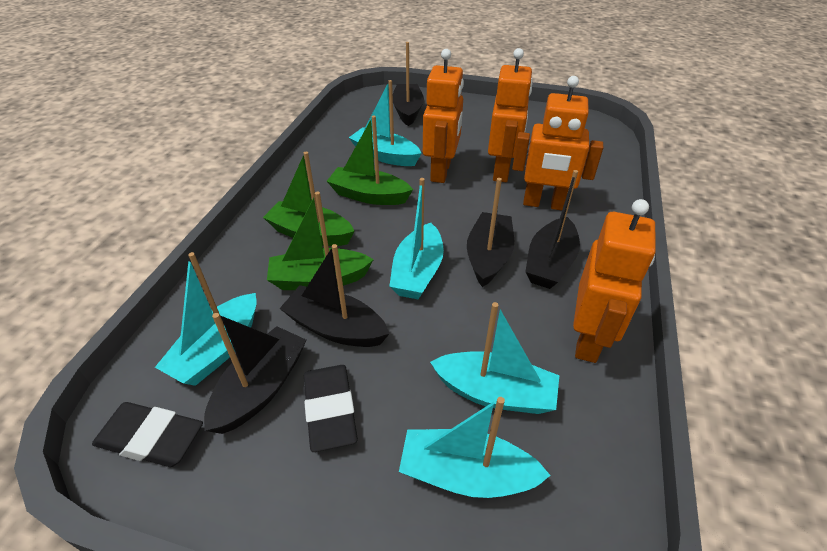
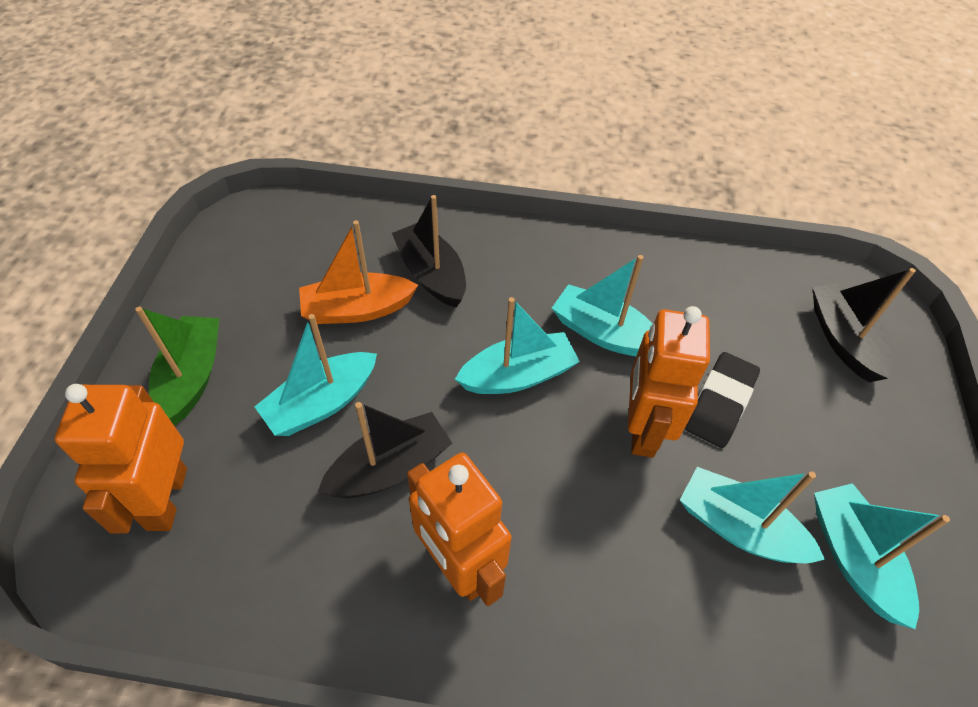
black boat: [204,313,306,434] [279,244,390,347] [393,42,424,126] [467,178,514,287] [525,170,580,289] = 5 -> [318,402,452,498] [392,195,466,308] [813,268,916,383] = 3
black eraser: [92,402,203,467] [304,365,358,452] = 2 -> [685,352,760,448] = 1
green boat: [263,152,354,246] [267,191,374,290] [327,115,413,205] = 3 -> [135,307,219,426] = 1
orange boat: none = 0 -> [299,220,418,324] = 1
orange robot: [423,49,464,183] [488,48,533,182] [512,76,603,210] [573,199,656,363] = 4 -> [55,384,187,534] [407,453,512,606] [628,306,710,458] = 3

